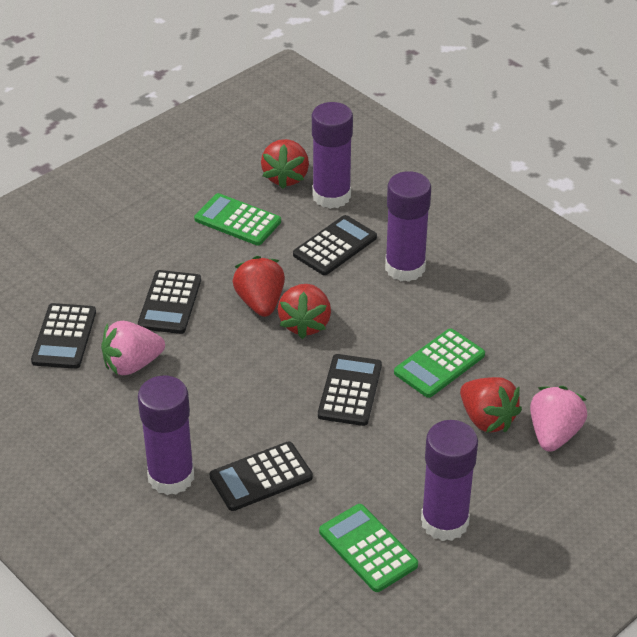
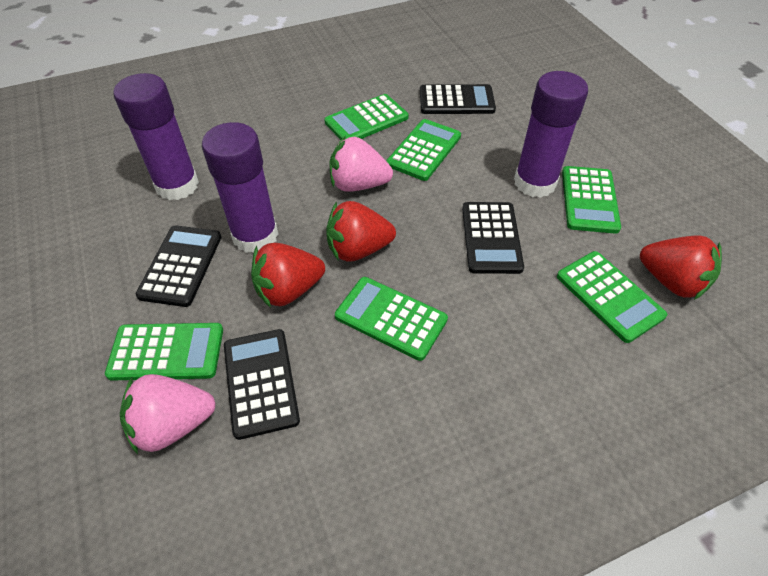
black calculator: [31,303,96,369] [138,270,201,334] [210,441,313,511] [293,215,377,275] [318,354,382,426] = 5 -> [136,225,221,307] [224,329,300,440] [420,84,496,114] [462,202,524,274] = 4
green calculator: [194,193,281,245] [319,504,418,592] [394,329,485,398] = 3 -> [105,323,223,380] [324,94,409,140] [335,277,448,361] [386,119,461,181] [557,251,667,343] [562,166,621,234] = 6
purple glue stick: [138,376,194,495] [312,102,353,209] [385,171,431,282] [421,420,478,541] = 4 -> [113,73,199,200] [202,122,278,253] [514,71,588,198] = 3
red strawberry: [233,256,285,317] [261,139,309,189] [278,284,331,339] [460,377,522,433] = 4 -> [251,243,325,308] [326,201,396,262] [640,236,722,300] = 3

